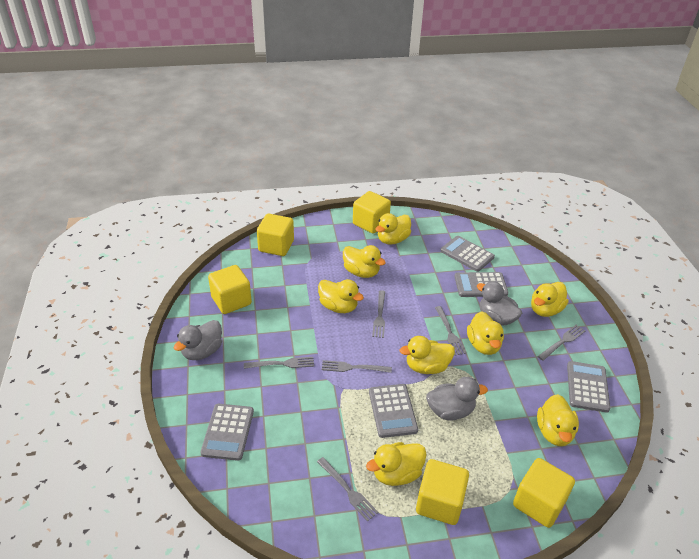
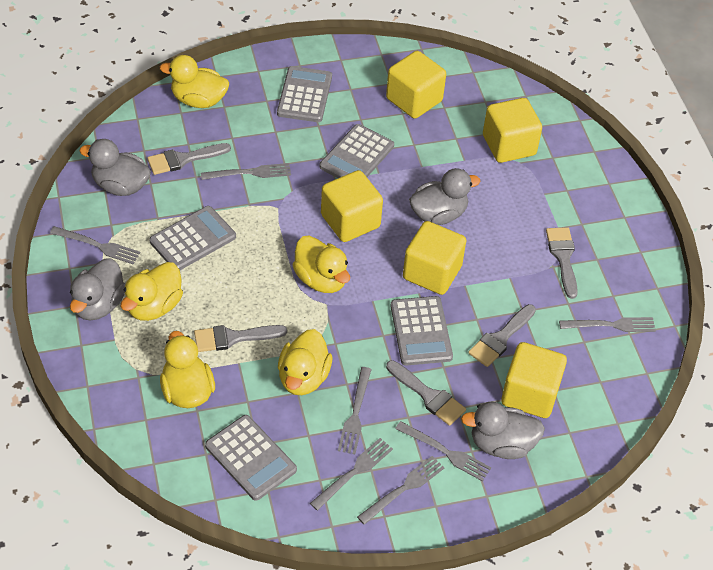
grey brush: none = 0 -> [147,143,231,175] [194,325,287,352] [386,360,466,426] [468,304,536,367] [546,227,578,299] = 5
grey duck: [174,320,222,360] [426,377,488,421] [477,281,522,326] = 3 -> [70,258,125,321] [79,139,151,196] [409,168,480,225] [461,402,545,459] = 4
grey fork: [244,357,314,369] [317,457,378,522] [322,360,392,373] [372,290,385,338] [435,306,466,356] [538,325,585,361] = 6 -> [50,226,140,264] [201,163,291,180] [310,438,393,511] [338,367,372,454] [357,456,444,525] [395,421,491,482] [559,317,656,332] = 7
yellow duck: [318,279,364,313] [343,245,386,278] [366,442,427,486] [375,213,411,244] [400,336,455,374] [467,311,504,355] [531,282,568,317] [537,394,579,446] = 8 -> [121,262,183,321] [160,55,229,108] [160,331,215,408] [278,329,332,395] [293,236,350,293] = 5

